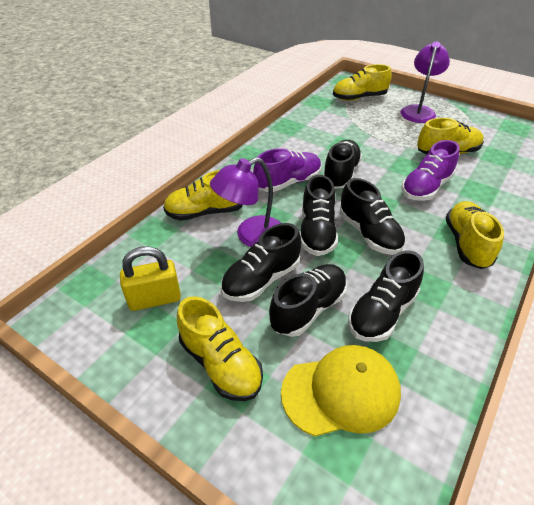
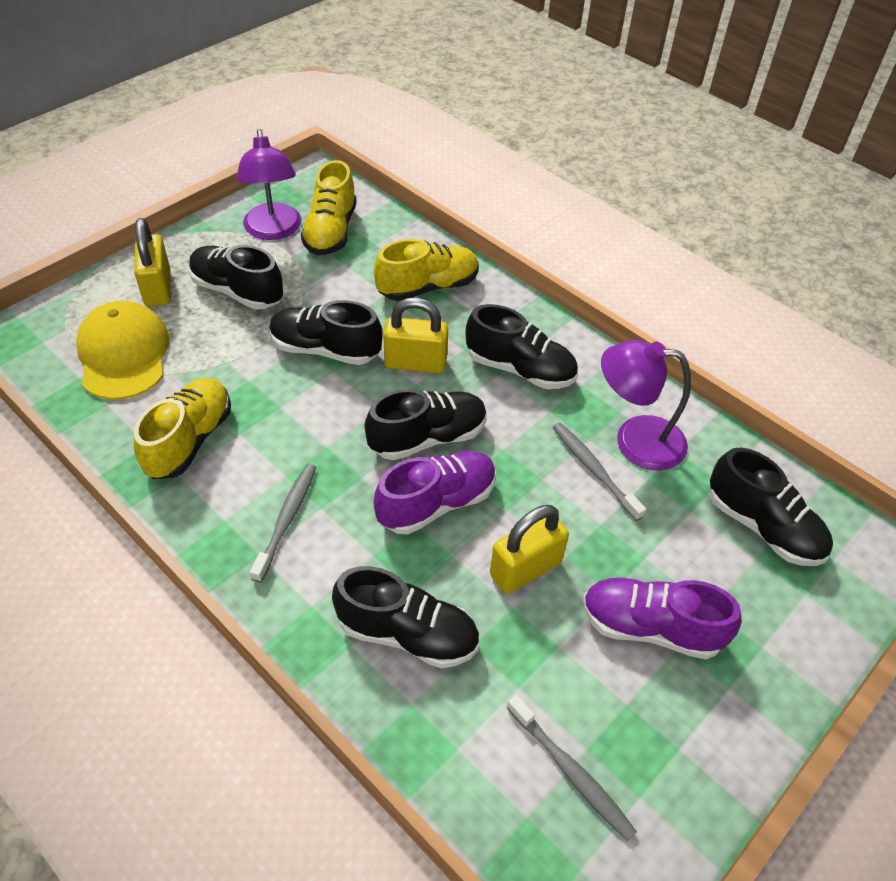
grey toothbrush: none = 0 -> [250,464,316,583] [507,695,637,841] [552,423,646,521] = 3
yellow padlock: [120,246,181,311] = 1 -> [134,218,171,307] [383,297,448,373] [490,505,569,594] = 3
yellow shoe: [163,170,243,221] [177,296,263,401] [333,64,392,101] [417,118,484,155] [445,201,504,269] = 5 -> [134,378,231,479] [301,160,357,255] [374,239,479,301] = 3

